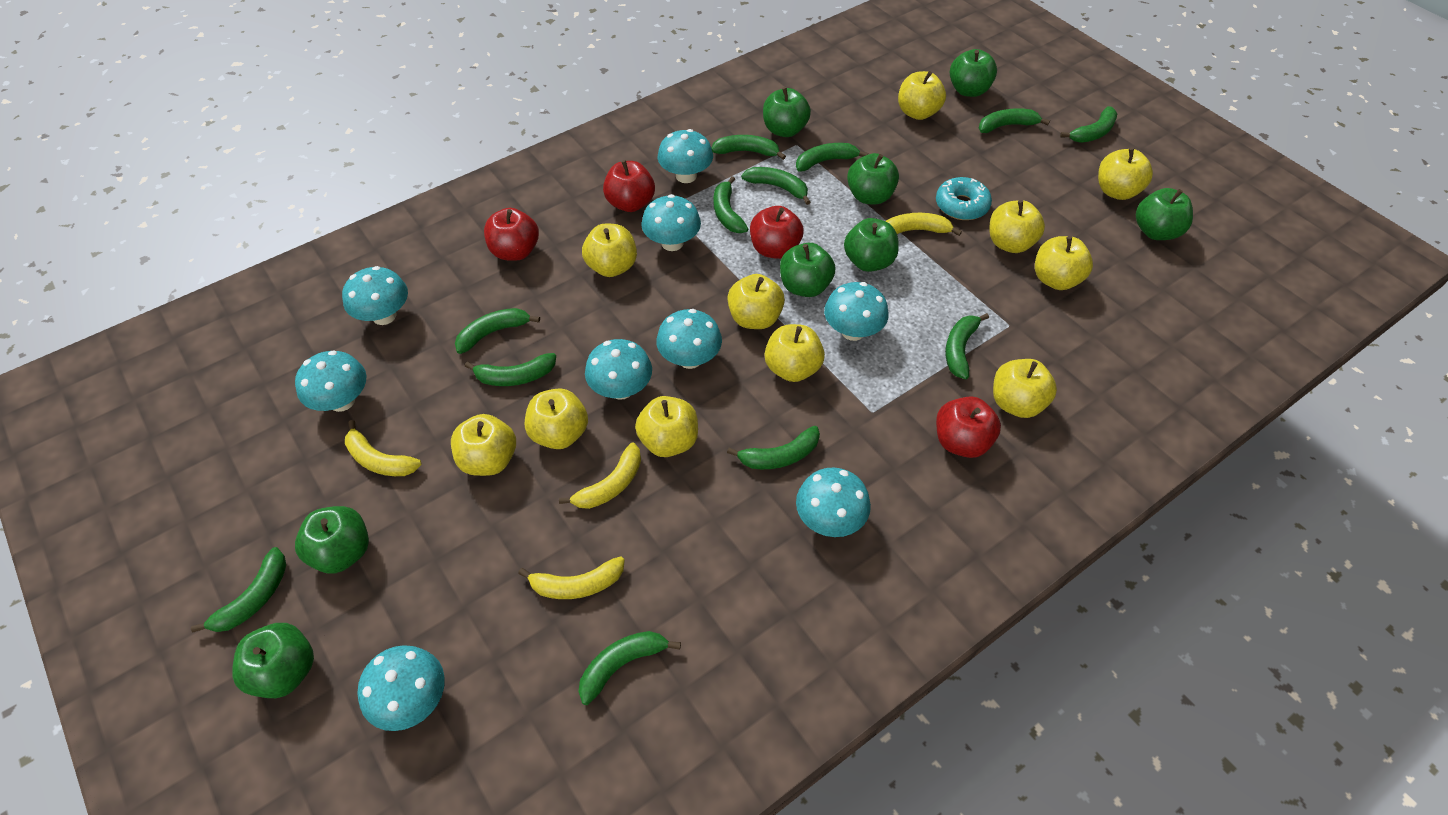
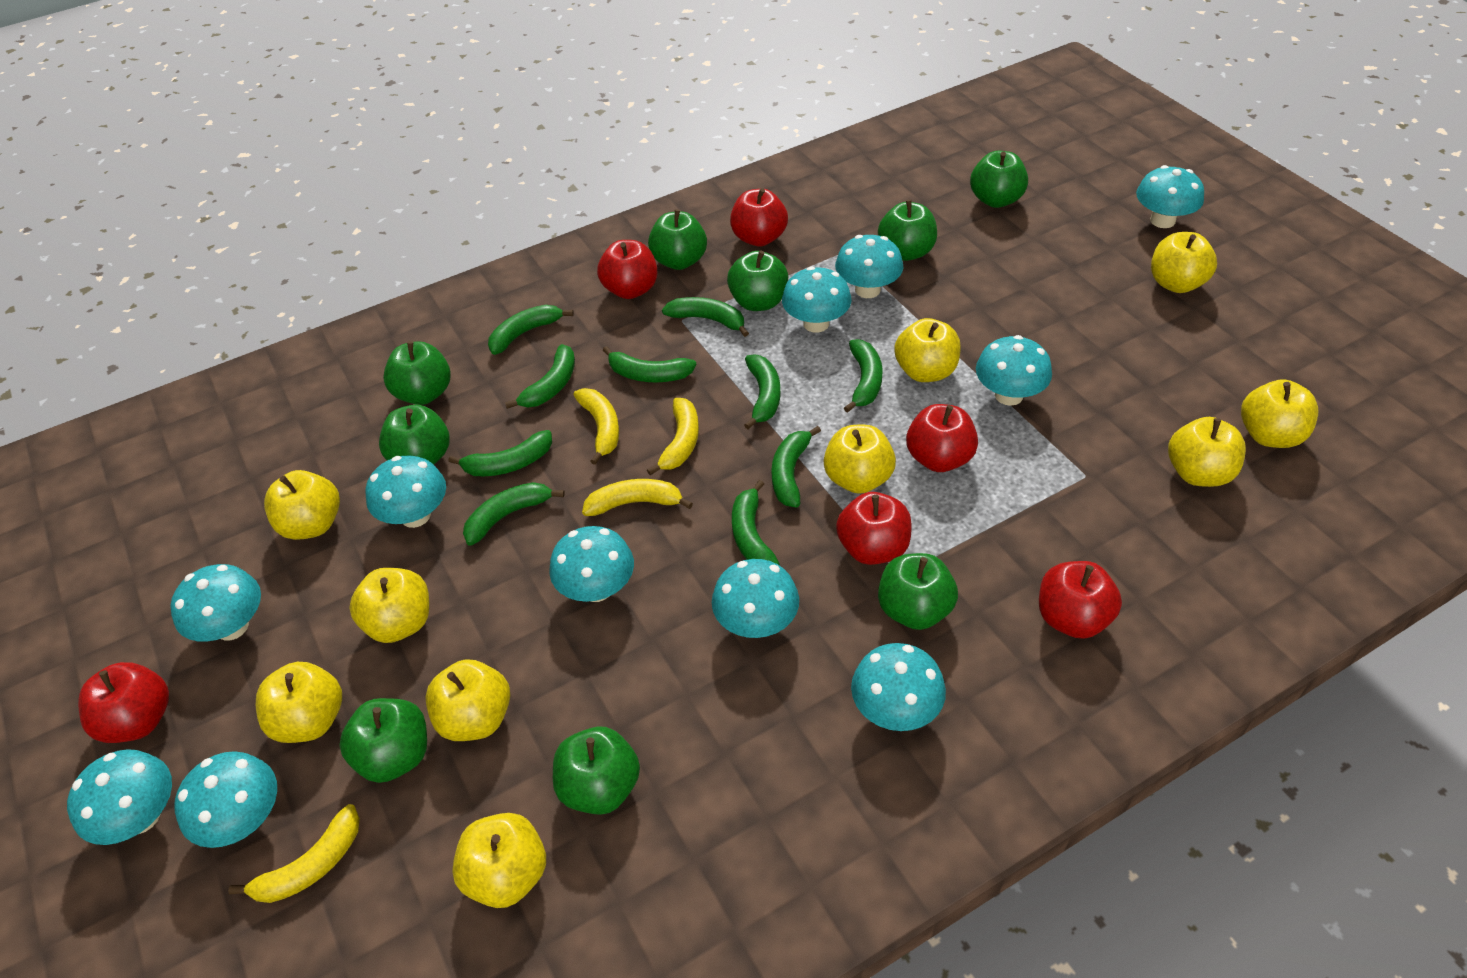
green apple: [232,623,314,698] [295,506,369,574] [763,87,811,137] [780,243,836,297] [844,218,899,272] [847,153,899,204] [950,49,997,97] [1136,188,1193,240] = 8 -> [339,698,427,783] [379,405,450,465] [383,341,451,405] [553,727,640,815] [648,209,707,270] [727,250,788,311] [878,200,937,261] [878,553,958,630] [970,151,1028,208] = 9
green banana: [191,547,286,633] [455,308,540,354] [465,353,556,386] [578,631,681,705] [711,135,786,160] [714,176,748,233] [727,426,820,469] [741,167,811,205] [796,143,868,172] [945,313,989,379] [979,108,1050,133] [1060,106,1117,143] = 12 -> [448,430,552,476] [463,482,565,546] [488,305,574,355] [505,344,575,409] [603,346,696,382] [662,297,749,337] [732,480,780,565] [744,354,780,430] [771,426,821,507] [844,339,883,413] = 10
red apple: [484,208,539,261] [603,160,655,212] [750,206,804,259] [936,396,1001,458] = 4 -> [78,662,169,743] [597,240,658,299] [730,188,788,246] [836,492,911,565] [906,404,978,472] [1039,561,1122,639] = 6
turquoise donut: [936,177,992,220] = 1 -> none = 0
turquoise mushroom: [295,350,366,412] [342,266,408,325] [357,645,445,731] [585,339,652,400] [641,194,701,251] [656,309,722,369] [658,129,713,183] [796,467,871,537] [824,282,889,341] = 9 -> [67,749,172,845] [170,564,261,642] [174,751,277,848] [365,455,446,528] [549,526,634,602] [712,559,799,638] [782,266,852,332] [835,235,903,298] [851,643,946,731] [976,335,1052,406] [1136,165,1204,228] = 11
yellow apple: [451,414,516,476] [525,388,588,449] [582,224,637,277] [635,396,698,457] [727,274,785,329] [765,324,825,382] [898,71,946,120] [990,200,1045,253] [993,359,1057,418] [1035,236,1093,290] [1098,148,1153,200] = 11 -> [256,662,342,743] [264,470,340,540] [349,568,429,643] [425,659,510,741] [452,813,546,908] [824,425,896,494] [894,318,961,382] [1151,232,1217,293] [1168,417,1246,487] [1241,379,1318,448] = 10

